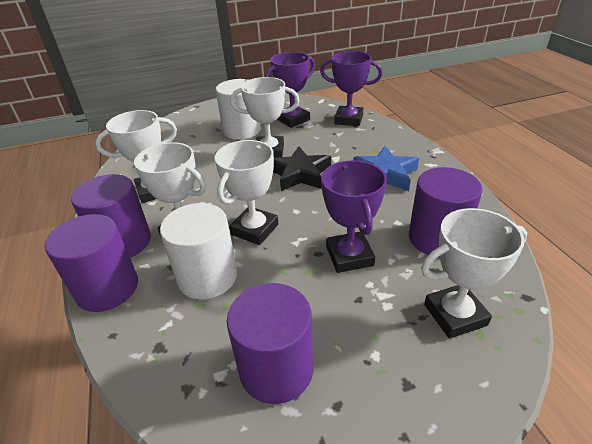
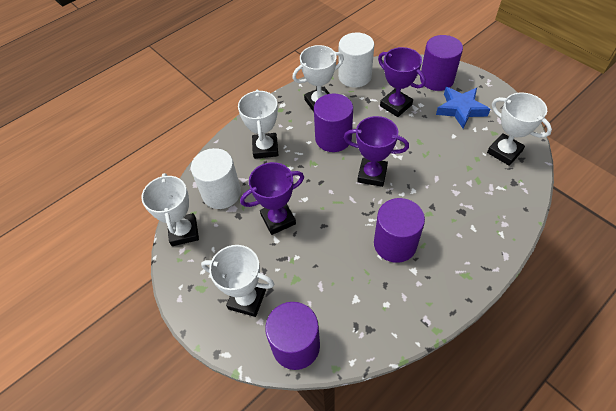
black star: [273,146,331,191] = 1 -> none = 0

